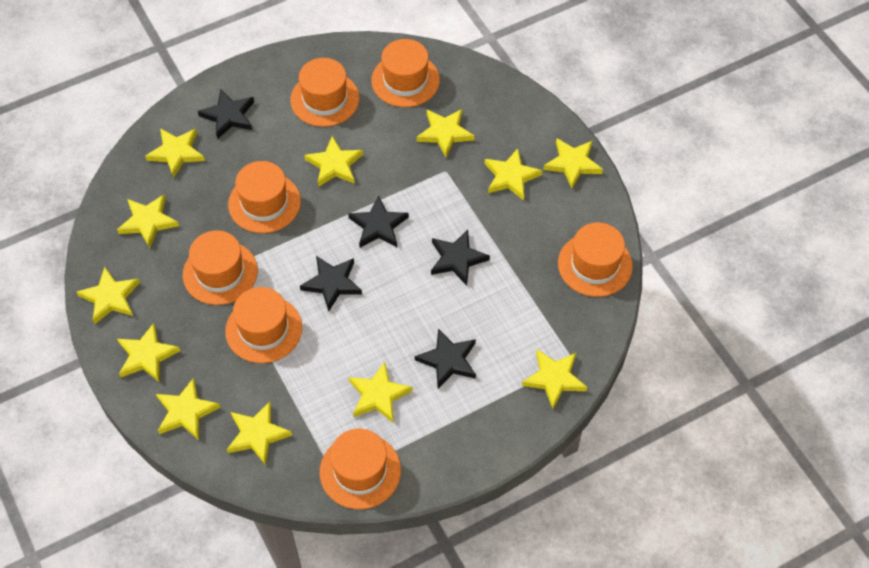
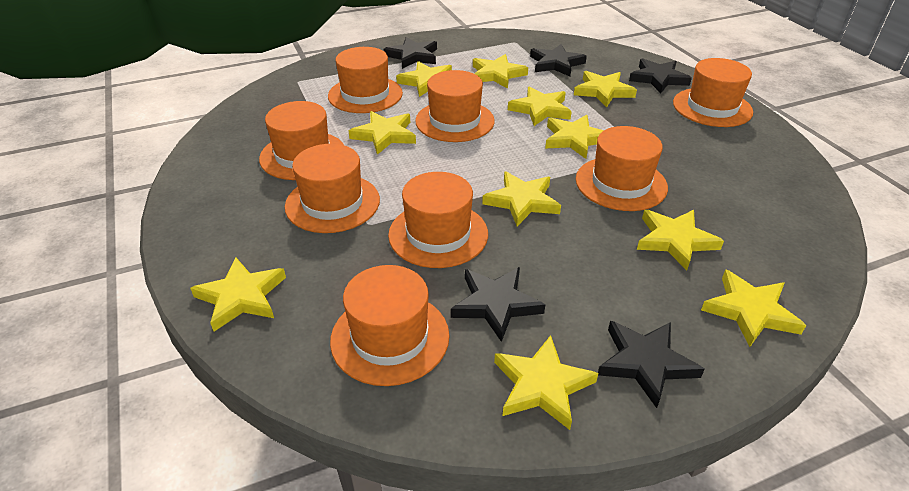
orange hat: [183,230,258,305] [225,287,302,363] [228,161,301,233] [290,58,360,127] [320,429,401,509] [371,39,440,107] [558,223,633,297] = 7 -> [259,101,344,180] [285,144,380,233] [328,47,403,113] [330,265,450,386] [388,172,488,268] [415,70,495,142] [576,126,668,211] [673,58,753,127] = 8
yellow star: [77,267,140,324] [117,194,179,248] [117,323,180,383] [145,128,205,178] [156,378,221,440] [227,402,292,465] [304,136,363,187] [349,362,413,423] [416,109,475,157] [485,148,542,201] [522,350,587,409] [543,138,603,189] = 12 -> [190,257,286,332] [349,111,416,155] [396,61,452,97] [473,54,528,89] [482,171,561,226] [494,335,598,430] [508,86,572,126] [545,115,604,159] [574,71,637,107] [637,210,724,270] [701,269,806,347] = 11

